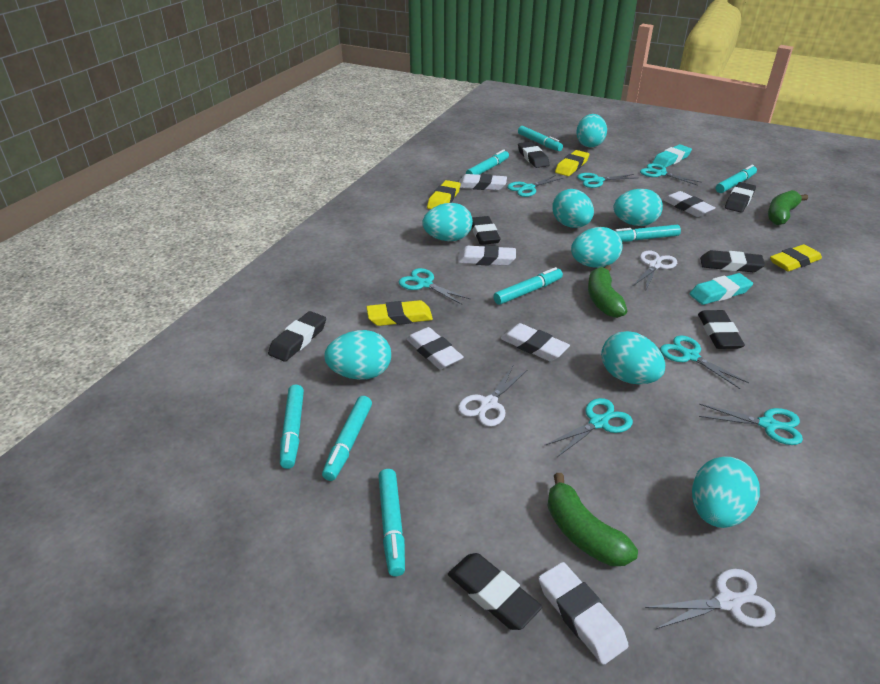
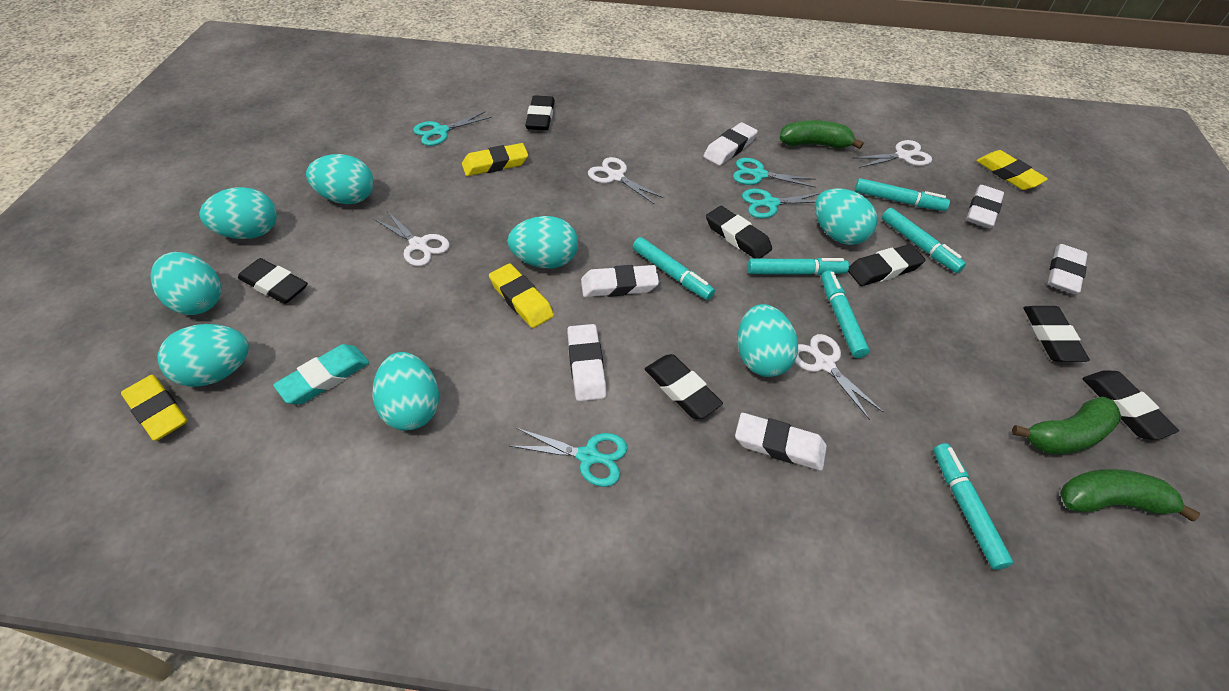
turquoise eraser: [652,144,692,168] [689,273,753,305] = 2 -> [273,344,369,404] = 1
turquoise marker: [280,385,304,469] [322,396,372,481] [378,469,405,576] [466,149,509,175] [493,267,563,305] [518,126,563,151] [615,225,681,242] [716,165,757,193] = 8 -> [633,237,715,300] [748,258,849,275] [821,270,869,358] [855,178,950,211] [882,208,966,273] [933,443,1013,570] = 6
turquoise scissors: [399,268,470,305] [507,175,563,197] [545,398,633,457] [577,173,636,188] [640,163,702,186] [660,335,749,389] [699,404,803,445] = 7 -> [413,111,492,146] [510,428,628,487] [733,158,816,188] [742,189,821,218] = 4
white scissors: [458,366,527,427] [632,250,677,291] [645,569,776,629] = 3 -> [374,211,450,266] [588,157,664,205] [795,334,884,420] [854,140,932,168] = 4

